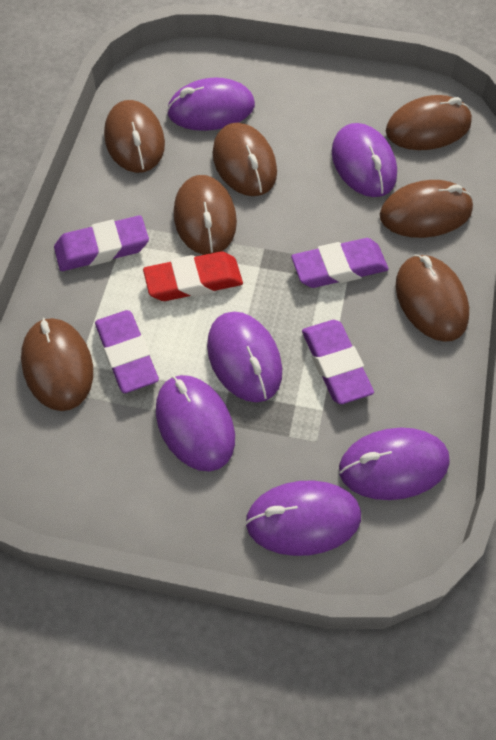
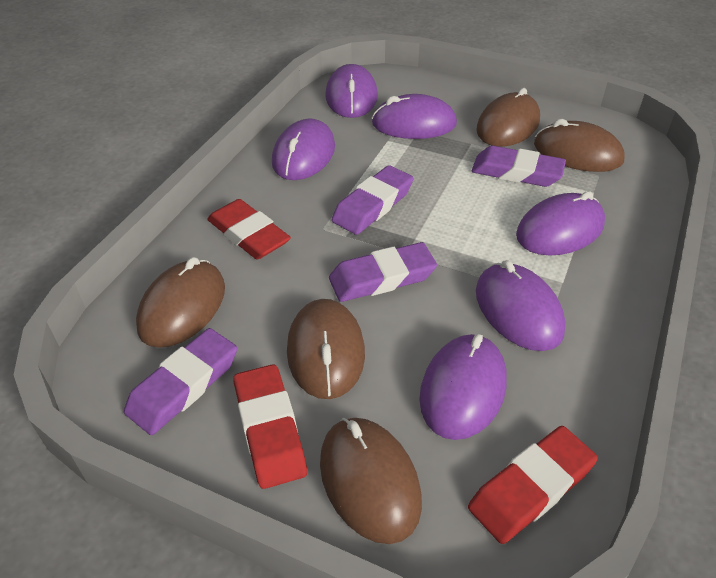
brown mouse: [21,318,93,411] [104,100,165,173] [174,175,237,255] [213,122,277,196] [380,180,473,238] [386,95,472,150] [396,254,469,342] = 7 -> [136,257,225,348] [287,299,365,399] [320,418,422,544] [476,88,540,147] [534,119,625,172] = 5
red eraser: [143,251,243,301] = 1 -> [207,199,291,259] [233,364,307,489] [468,426,598,544] = 3

